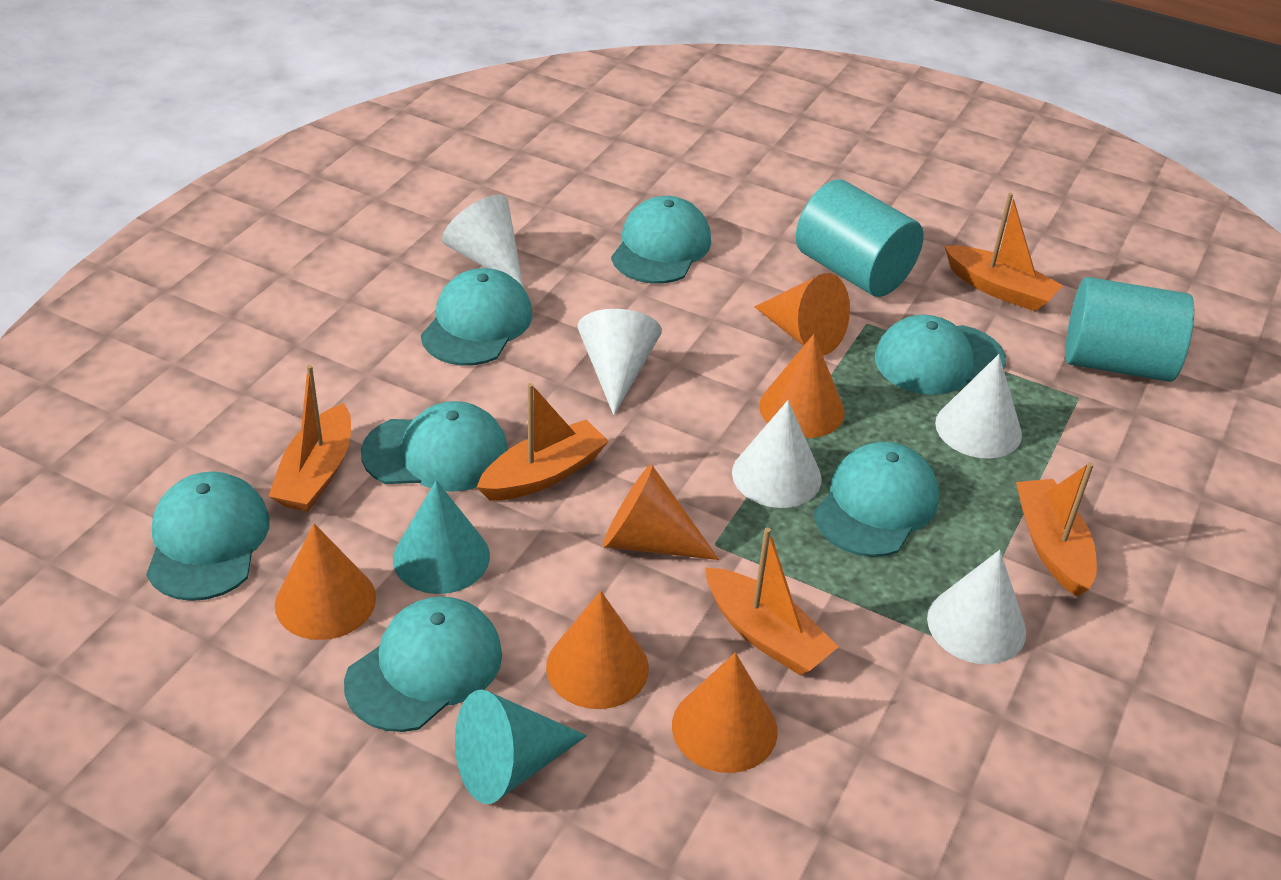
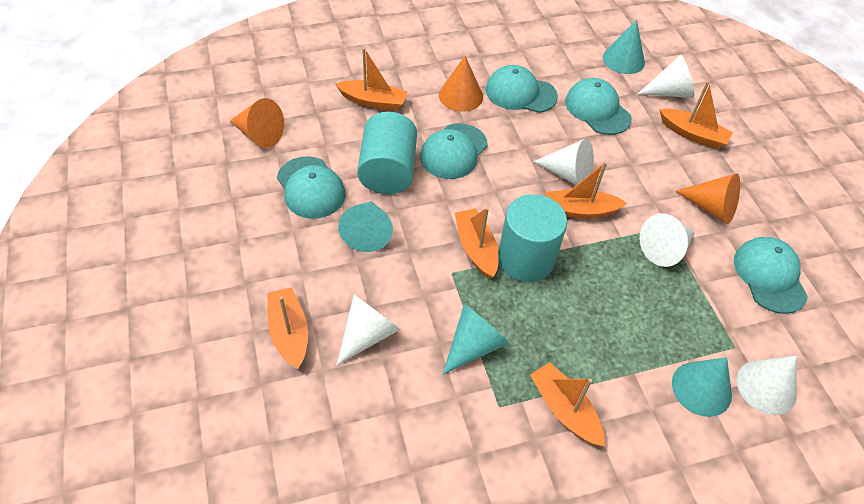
orange boat: [268,365,351,512] [477,383,609,501] [706,528,838,675] [945,193,1063,311] [1016,462,1097,597] = 5 -> [267,287,308,369] [335,48,408,111] [455,207,498,279] [530,362,605,446] [546,162,627,219] [659,81,733,149] = 6
orange cone: [275,524,376,640] [546,591,649,709] [603,464,719,560] [672,652,778,773] [754,273,850,355] [759,334,845,438] = 6 -> [230,98,284,148] [439,56,483,112] [675,173,740,224] = 3
turquoise cap: [146,471,270,601] [344,596,502,732] [361,401,508,492] [421,268,532,365] [611,196,711,284] [814,442,939,557] [875,315,1006,395] = 7 -> [277,156,346,219] [420,123,488,179] [486,65,558,113] [565,78,632,135] [734,237,808,314] = 5
turquoise cone: [393,480,490,594] [455,690,587,804] = 2 -> [338,201,393,252] [443,304,509,375] [603,20,645,74] [672,357,732,417] = 4

